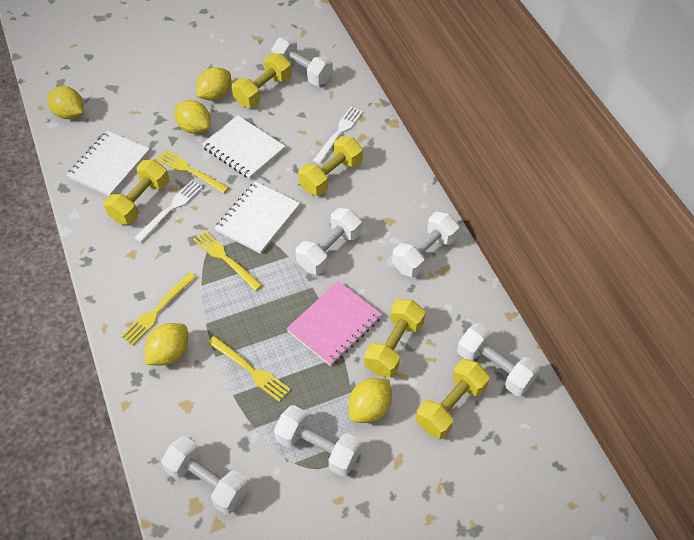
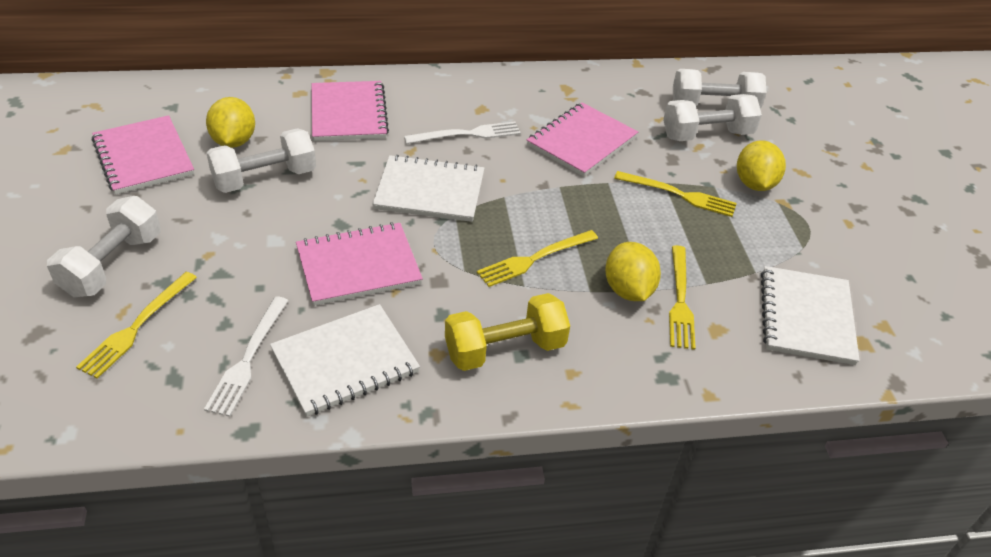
pink notebook: [286,281,382,366] = 1 -> [92,115,194,195] [296,222,423,306] [312,81,389,141] [527,103,638,177] = 4
white dumbbell: [161,436,249,514] [271,37,333,86] [274,405,362,476] [296,208,362,275] [392,212,459,277] [457,323,540,396] = 6 -> [47,196,161,298] [206,128,316,193] [663,94,762,141] [673,69,766,109] = 4
yellow dumbbell: [104,160,169,225] [232,53,292,107] [298,136,363,196] [364,299,425,377] [416,359,490,439] = 5 -> [445,293,570,371] = 1
yellow lemon: [47,86,84,119] [145,323,188,366] [175,100,211,134] [196,67,231,101] [348,378,392,423] = 5 -> [206,97,255,148] [605,242,661,301] [737,141,786,191] = 3

